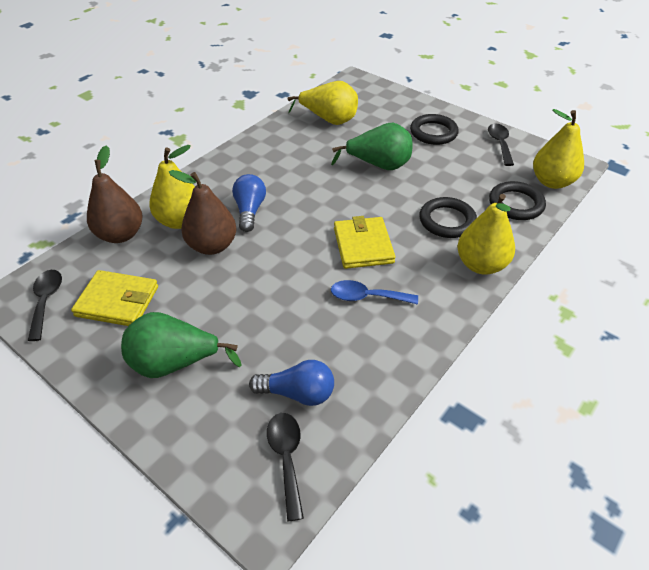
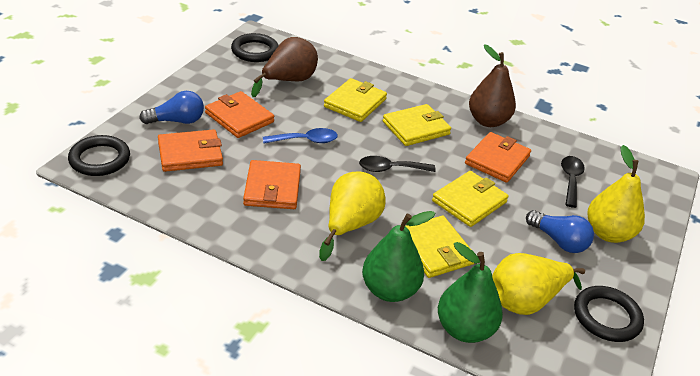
black spoon: [28,270,62,341] [267,413,304,521] [488,124,514,166] = 3 -> [359,156,436,172] [561,156,585,208] = 2
orange wallet: none = 0 -> [158,129,223,172] [205,91,274,138] [243,160,301,209] [465,132,531,183] = 4
yellow pear: [149,145,195,229] [288,81,358,125] [457,194,515,275] [533,109,584,189] = 4 -> [319,172,386,261] [492,253,585,315] [587,145,645,243] = 3
yellow wallet: [71,270,158,326] [334,216,395,269] = 2 -> [324,78,387,122] [383,104,451,146] [405,216,475,278] [432,171,509,227] = 4

